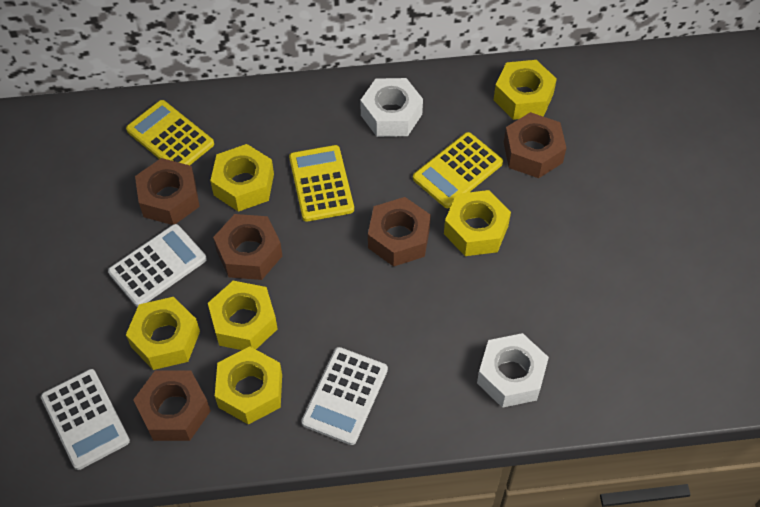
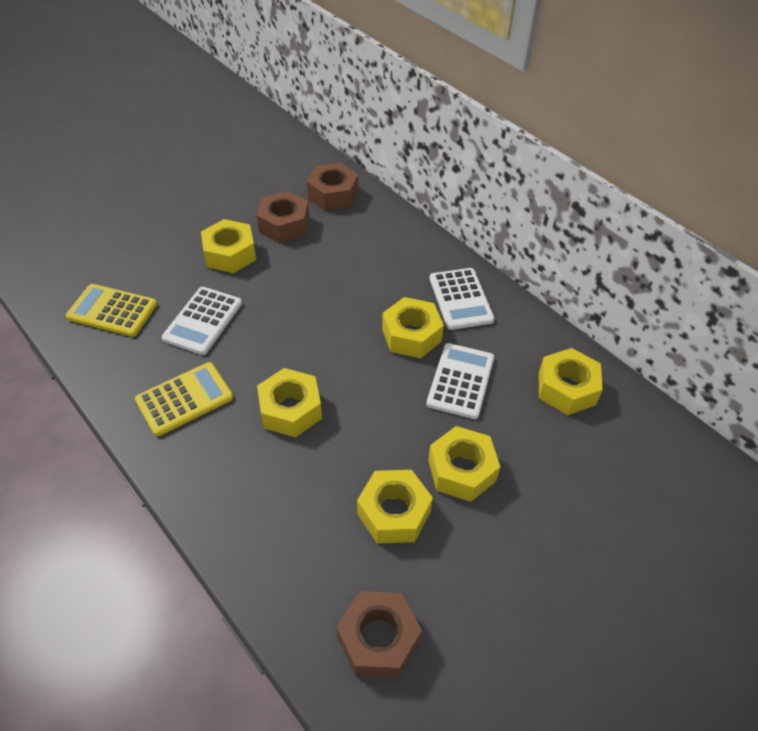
brown nut: [133,371,211,441] [135,158,200,225] [213,214,282,280] [368,197,431,267] [504,112,566,178] = 5 -> [257,191,309,243] [307,163,358,211] [336,591,422,678] = 3
white nut: [360,78,423,137] [477,333,549,408] = 2 -> none = 0
yellow calculator: [126,100,214,165] [289,145,354,222] [413,132,503,208] = 3 -> [66,284,157,337] [135,362,233,436] = 2

